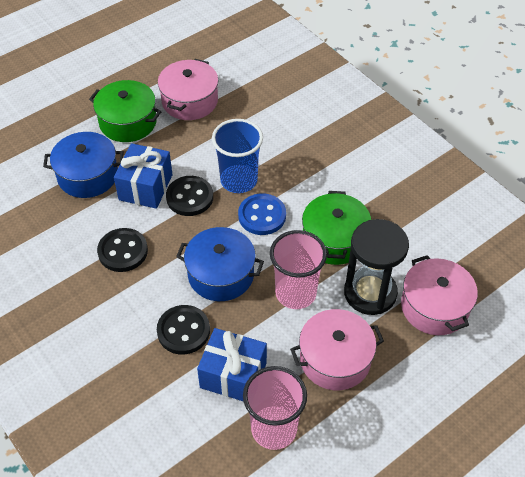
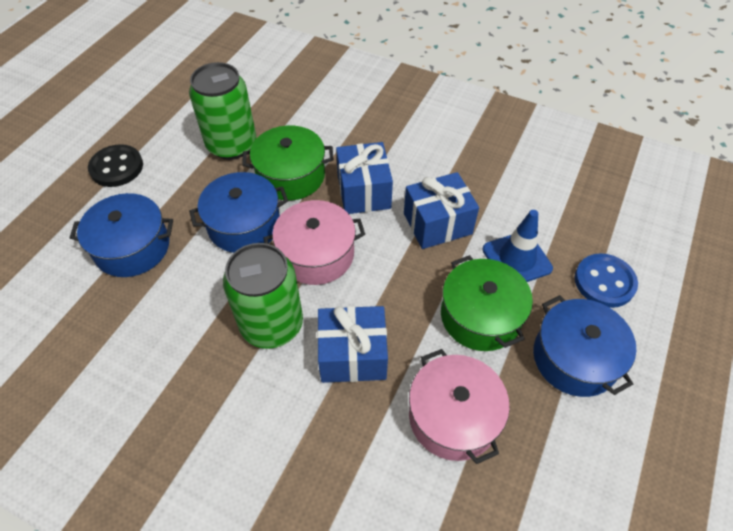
black button: [97,228,148,272] [157,305,210,354] [166,176,213,216] = 3 -> [88,144,143,187] = 1
black hourglass: [344,219,409,315] = 1 -> none = 0
blue cup: [212,119,263,193] = 1 -> none = 0
blue gift: [114,143,173,209] [197,328,267,402] = 2 -> [317,306,388,383] [336,142,393,214] [404,172,479,249] = 3
blue pot: [43,132,124,198] [176,227,264,301] = 2 -> [70,193,173,277] [189,172,288,253] [533,295,636,397] = 3
blue traffic cone: none = 0 -> [483,210,553,282] = 1
green can: none = 0 -> [189,62,256,160] [223,243,303,349] = 2
pink cup: [243,366,307,450] [270,230,327,309] = 2 -> none = 0
pink pot: [158,59,218,120] [290,309,384,390] [401,255,478,335] = 3 -> [263,200,365,285] [409,349,510,464] = 2

